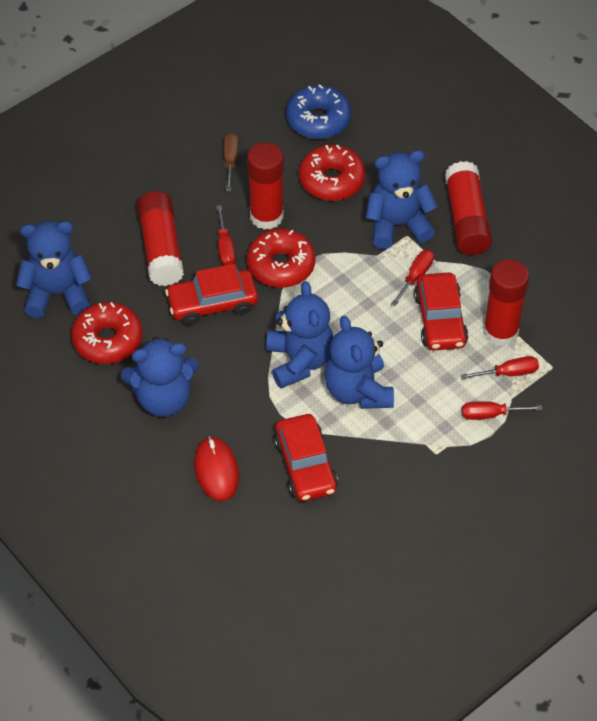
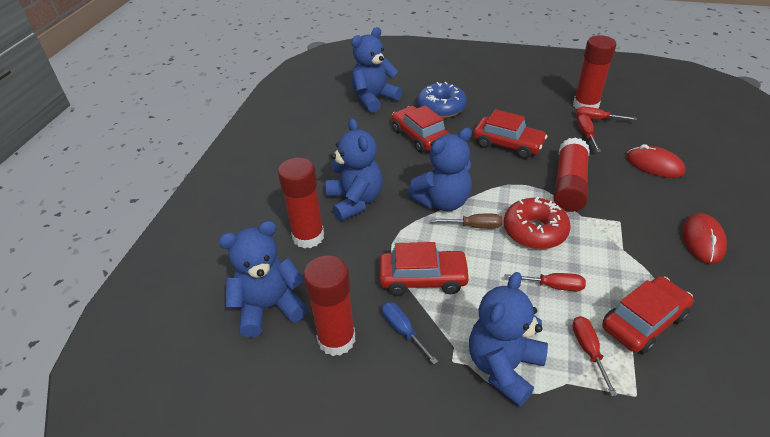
blue screwdriver: none = 0 -> [382,302,438,365] = 1
red car: [165,264,258,325] [274,414,338,501] [414,272,468,350] = 3 -> [380,242,471,296] [392,105,449,153] [473,109,547,159] [602,276,694,354] = 4
red donut: [71,302,143,364] [247,228,316,288] [299,145,365,201] = 3 -> [504,197,571,249] = 1
red mouse: [194,436,239,501] = 1 -> [626,144,686,178] [682,213,727,264] = 2

